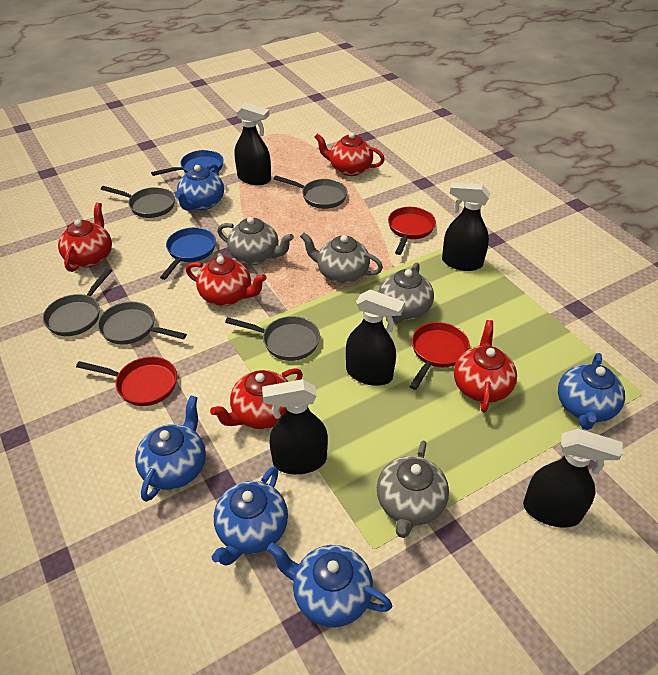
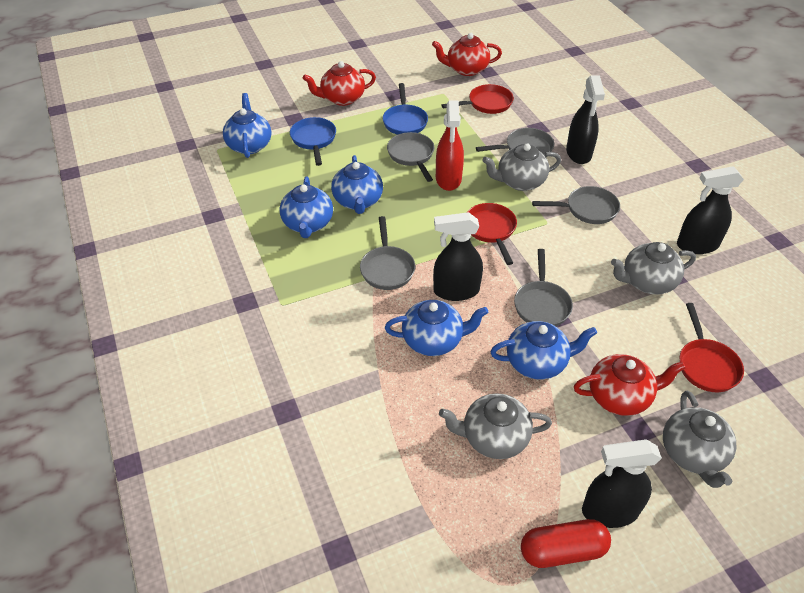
black spray bottle: [235,102,271,185] [262,379,328,474] [346,289,405,386] [442,182,490,271] [523,429,623,528] = 5 -> [433,212,483,301] [566,76,605,164] [582,439,662,528] [677,166,744,254] = 4
red capsule: none = 0 -> [521,519,611,568] = 1
red spray bottle: none = 0 -> [436,101,464,191] = 1
red teapot: [58,202,112,272] [186,256,267,306] [210,368,303,429] [315,132,385,176] [454,320,517,413] = 5 -> [303,61,376,106] [432,33,502,76] [574,354,686,416] = 3

